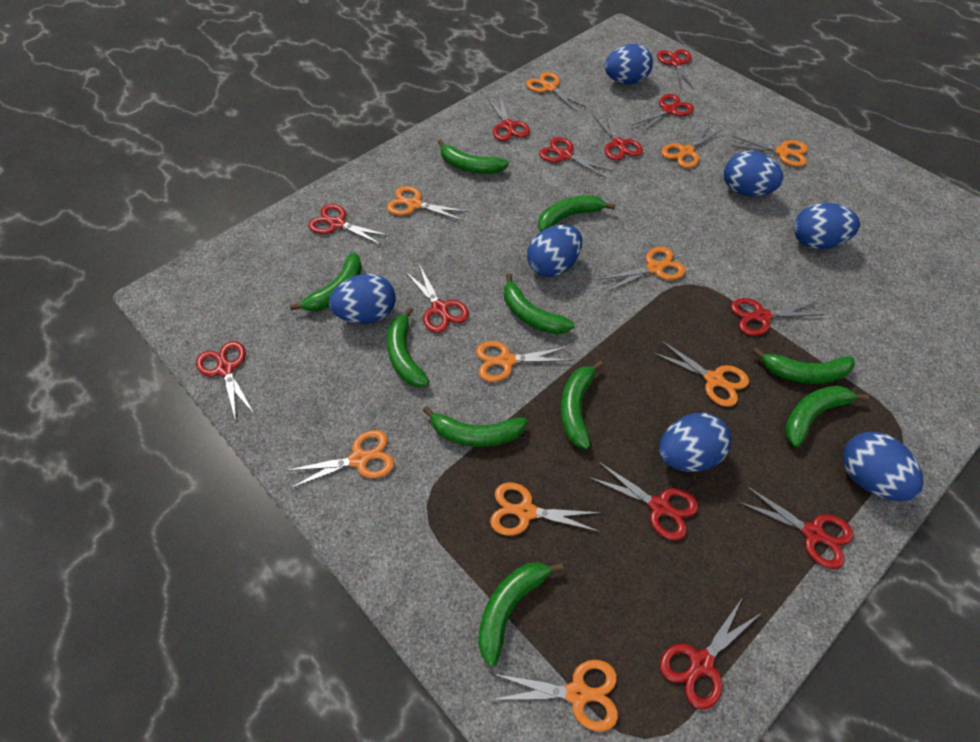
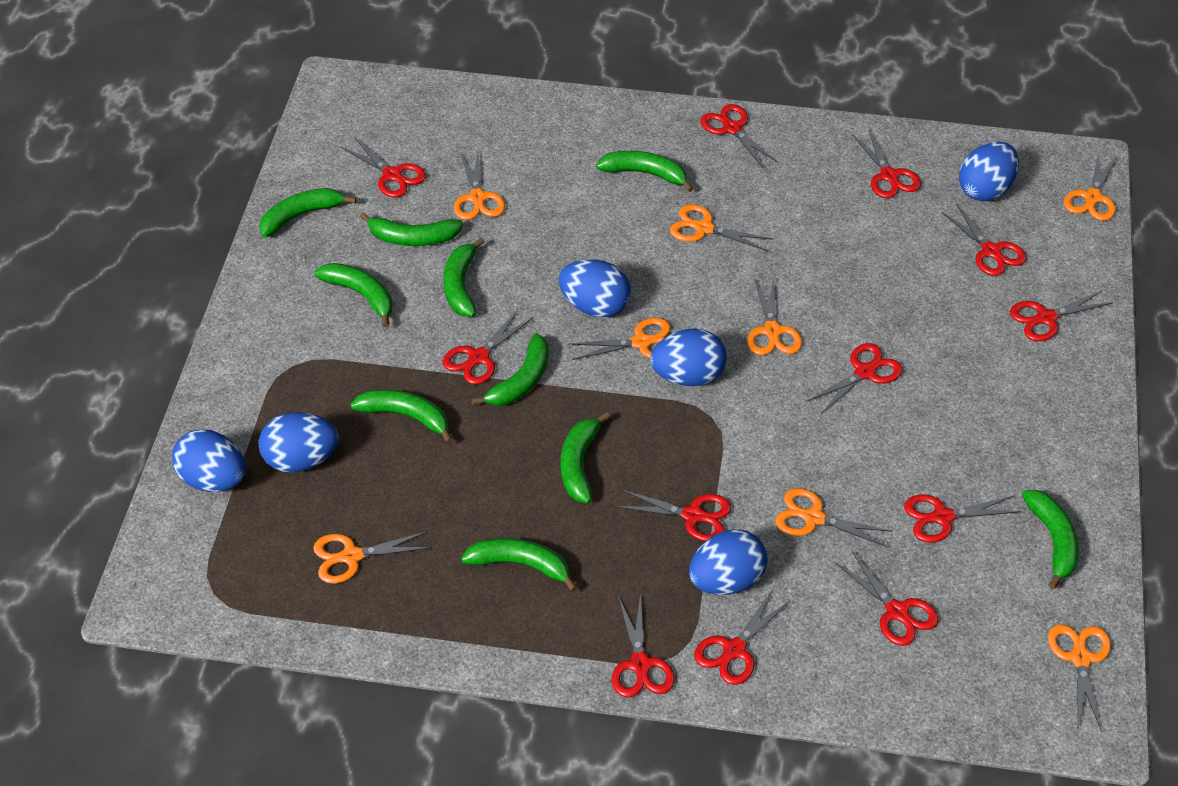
blue egg: [329,274,396,324] [527,225,582,277] [604,44,653,85] [659,413,731,472] [724,151,784,196] [794,203,860,249] [843,432,924,501] = 7 -> [172,429,246,492] [259,412,339,473] [559,259,631,318] [650,329,727,386] [689,529,767,595] [959,141,1019,201] = 6
orange scissors: [286,430,394,489] [387,186,469,221] [476,341,572,382] [490,482,602,536] [491,660,618,731] [526,72,587,112] [599,247,686,292] [652,340,749,407] [661,125,722,168] [730,136,808,167] = 10 -> [313,531,432,584] [454,149,505,220] [568,318,671,360] [670,204,772,251] [747,277,802,355] [775,488,893,547] [1048,624,1111,730] [1064,153,1117,221] = 8

